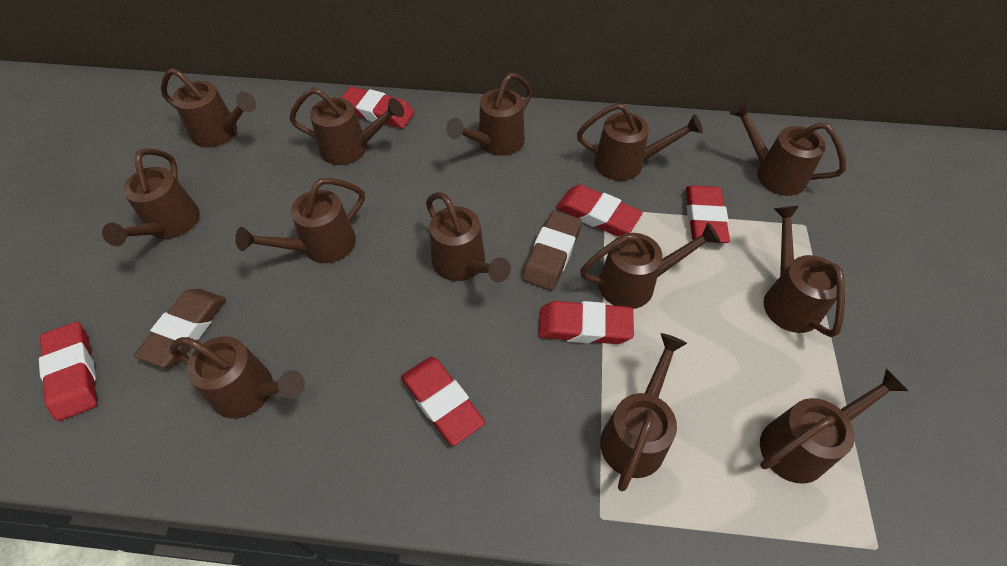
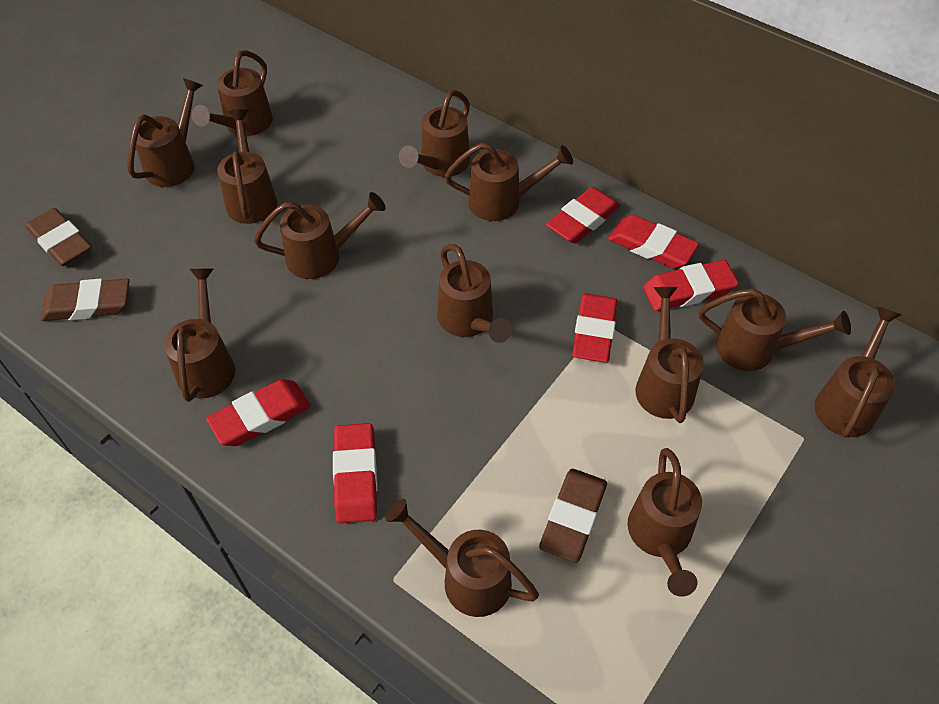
brown eraser: [134,289,226,367] [522,210,582,291] = 2 -> [26,208,92,266] [40,279,129,321] [539,469,607,563] = 3

